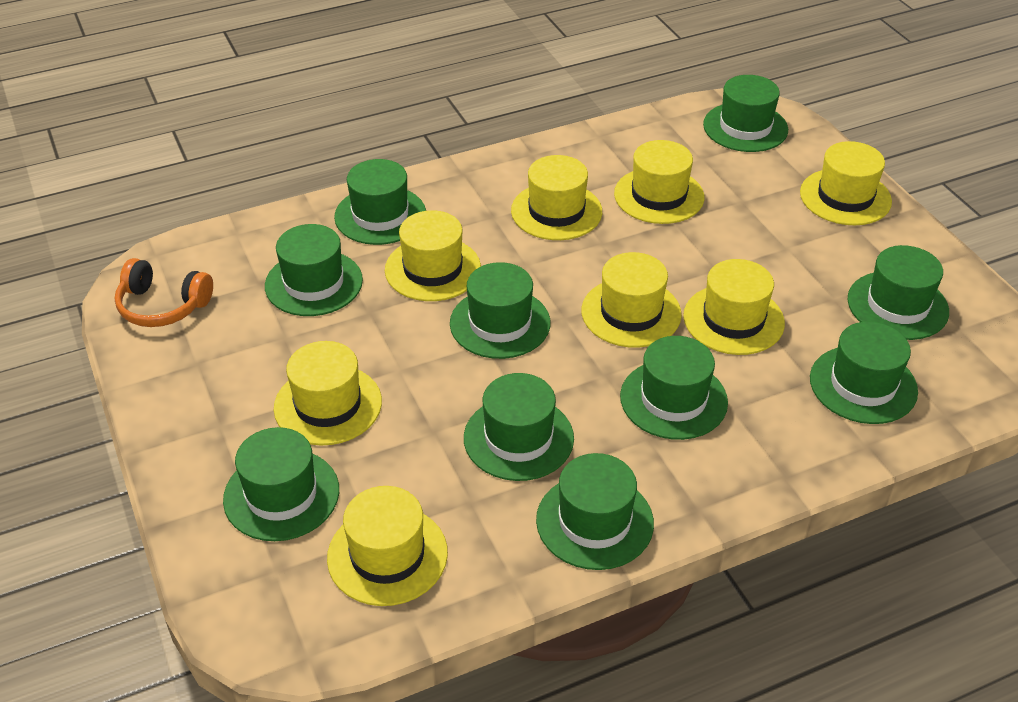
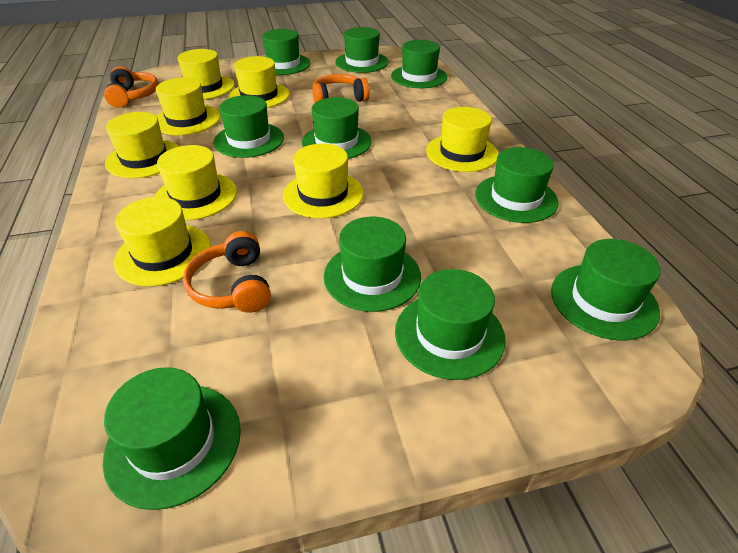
orange headphones: [115,258,213,327] = 1 -> [104,66,158,108] [183,231,271,313] [312,74,370,103] = 3

